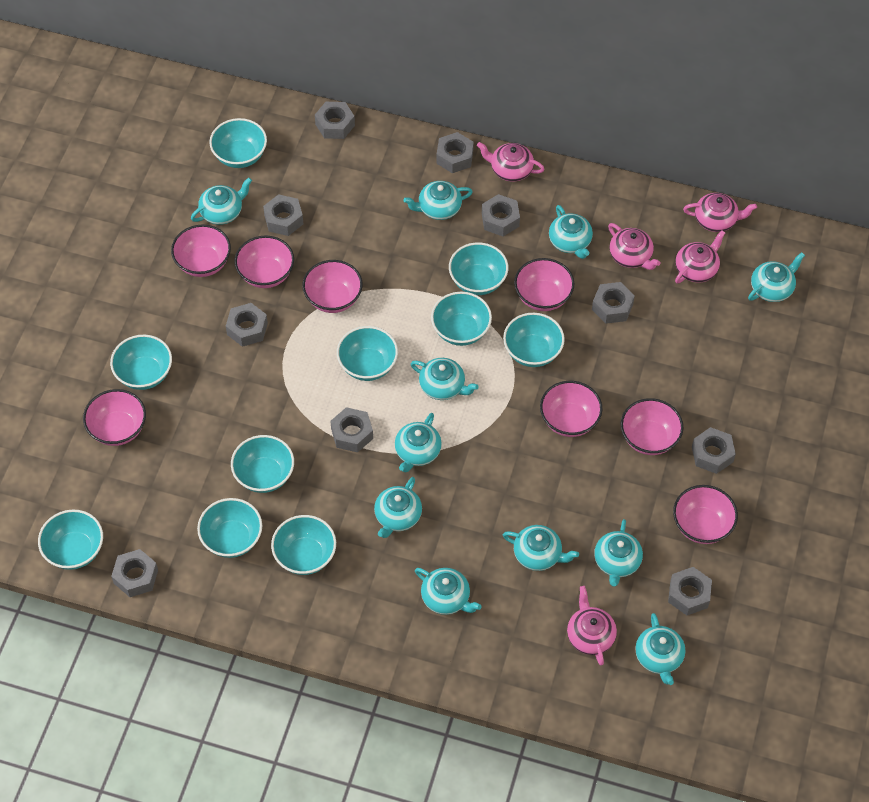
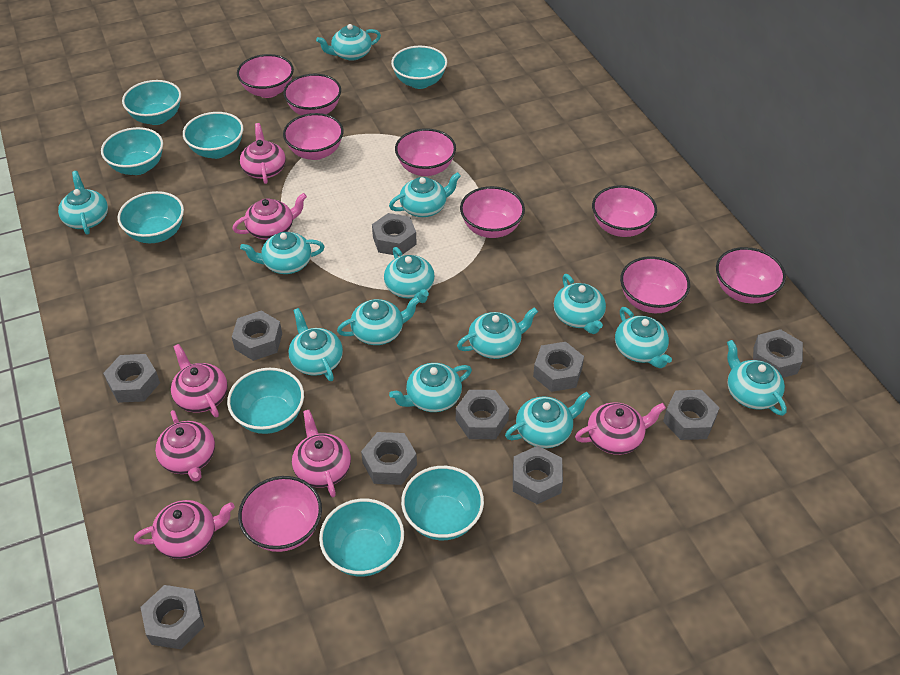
pink bowl: [83,389,146,446] [171,225,231,277] [235,236,294,288] [302,260,363,313] [514,258,574,311] [540,381,602,437] [620,398,683,455] [673,485,738,544] = 8 -> [237,54,294,98] [238,476,322,552] [283,74,341,115] [283,113,343,160] [395,128,456,176] [460,186,525,238] [592,185,657,237] [620,256,690,313] [716,247,786,303] = 9
pink teapot: [477,142,544,181] [567,586,617,665] [608,223,660,270] [675,230,725,283] [683,193,757,232] = 5 -> [134,500,235,559] [155,410,215,482] [171,344,228,417] [232,193,307,240] [240,123,286,184] [292,410,351,497] [575,402,666,455] = 7
turquoise bowl: [38,510,103,570] [110,335,172,390] [197,498,262,558] [209,118,267,168] [231,435,294,493] [271,515,336,575] [337,326,398,381] [431,292,492,346] [449,242,508,295] [503,313,565,367] = 10 -> [101,127,163,175] [118,191,184,243] [122,80,181,125] [183,112,243,159] [227,368,304,434] [319,499,404,577] [391,46,447,89] [401,466,484,540] = 8
turquoise teapot: [191,178,252,225] [374,477,422,538] [395,413,442,472] [403,181,473,220] [411,358,479,400] [415,568,482,615] [503,525,579,571] [549,205,593,259] [594,519,643,587] [635,613,685,685] [748,252,805,302] = 11 -> [58,171,108,234] [240,232,325,274] [289,308,343,381] [316,24,381,60] [337,297,420,345] [384,247,435,303] [389,172,461,217] [389,363,472,412] [457,307,538,359] [505,392,591,448] [554,274,606,334] [615,307,672,368] [727,340,787,416] = 13

